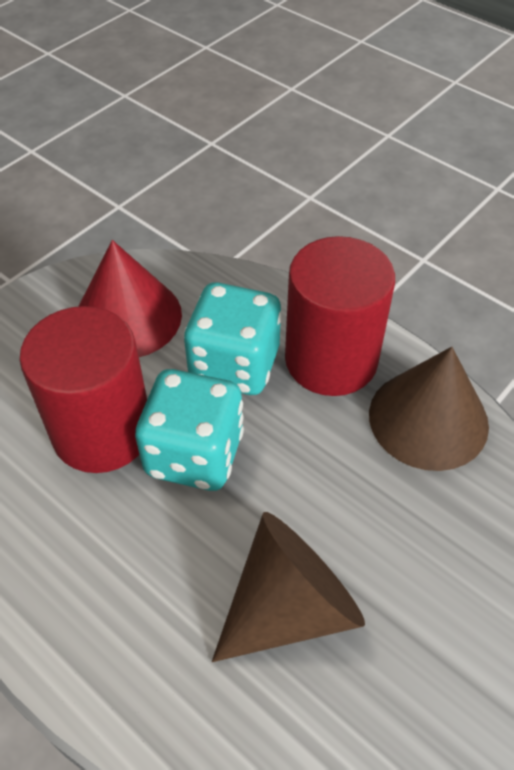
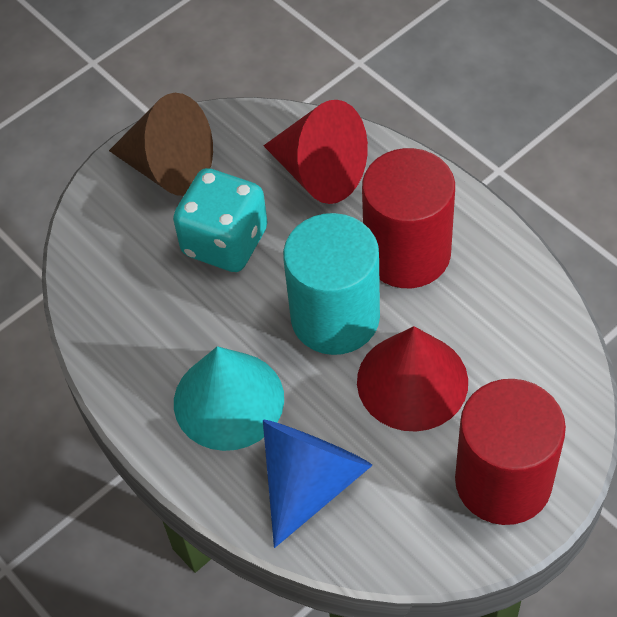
blue cone: none = 0 -> [263,420,372,548] = 1
brown cone: [212,512,365,662] [369,347,489,471] = 2 -> [109,93,213,196] = 1
red cone: [78,240,182,357] = 1 -> [264,100,368,204] [357,326,468,432] = 2
turquoise cone: none = 0 -> [174,346,284,451] = 1
turquoise cylinder: none = 0 -> [283,213,380,355] = 1
turquoise dice: [135,369,244,491] [184,282,282,395] = 2 -> [173,168,267,272] = 1

